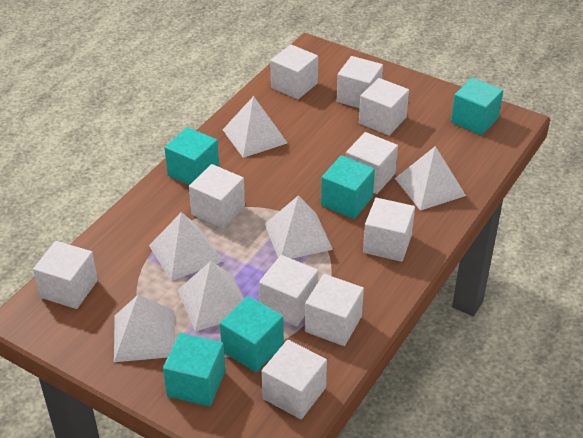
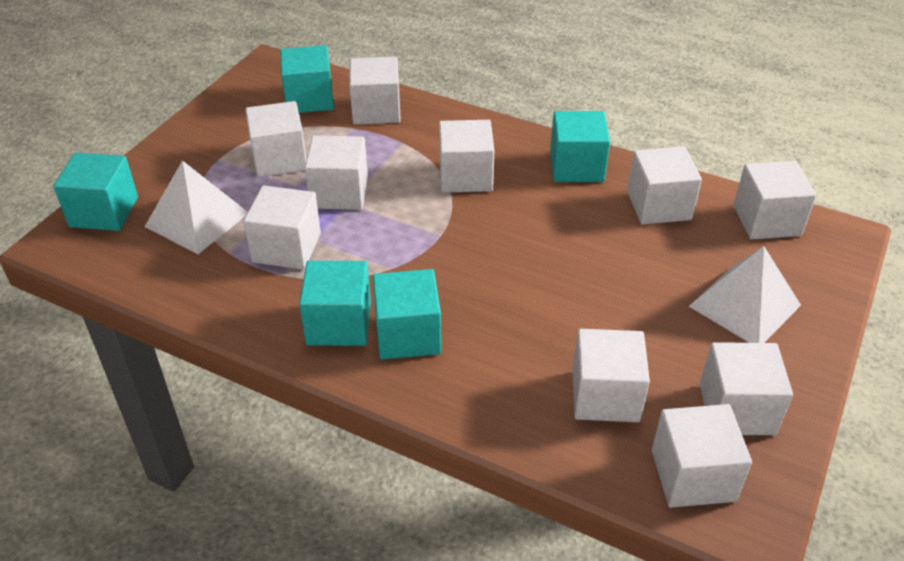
white pyramid: [114,295,175,362] [149,212,223,281] [178,261,244,332] [223,96,288,158] [265,195,333,259] [395,146,466,211] = 6 -> [144,160,248,254] [689,246,801,343] = 2

